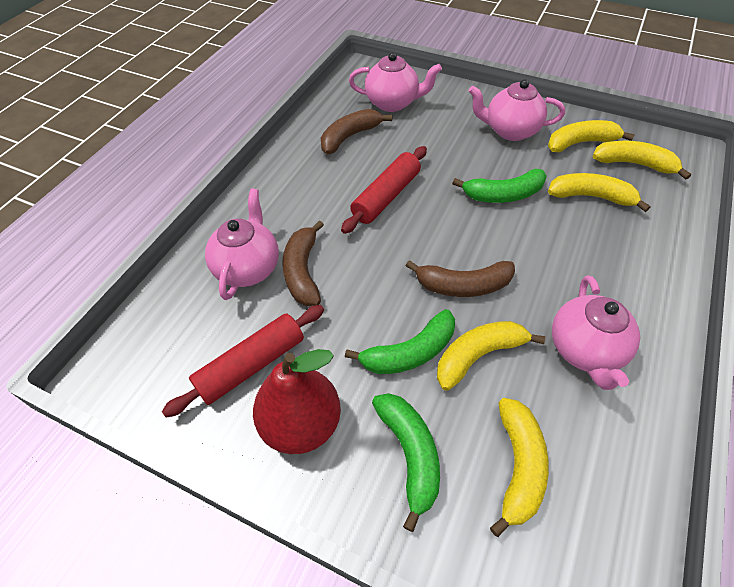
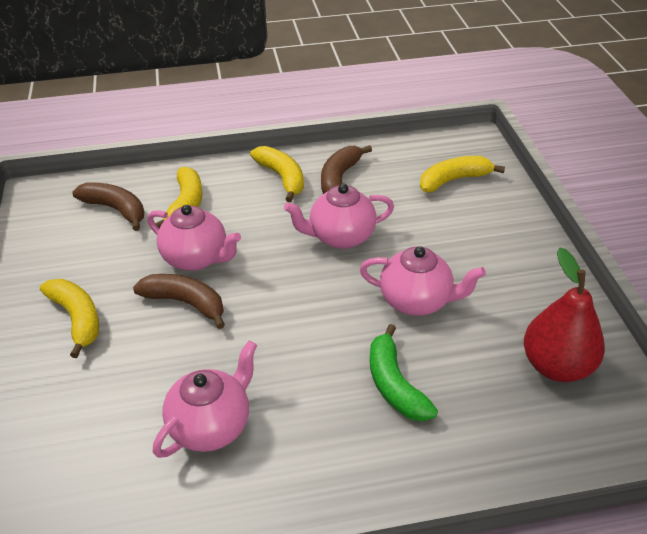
green banana: [345,309,455,374] [372,393,440,532] [452,169,547,203] = 3 -> [370,324,438,421] = 1
red rolling pin: [162,305,324,418] [341,146,427,234] = 2 -> none = 0
yellow banana: [437,321,545,391] [490,398,549,537] [548,120,635,153] [548,173,651,212] [593,141,691,179] = 5 -> [40,279,99,358] [155,167,203,228] [250,146,304,202] [420,156,505,192] = 4

